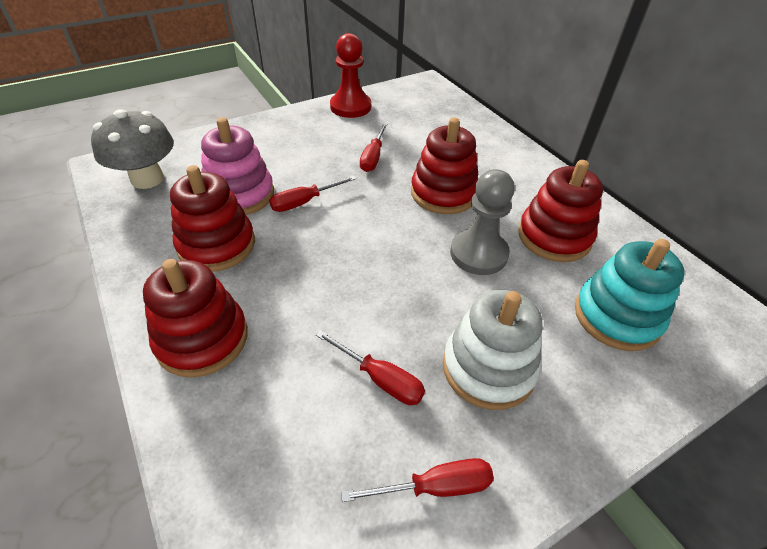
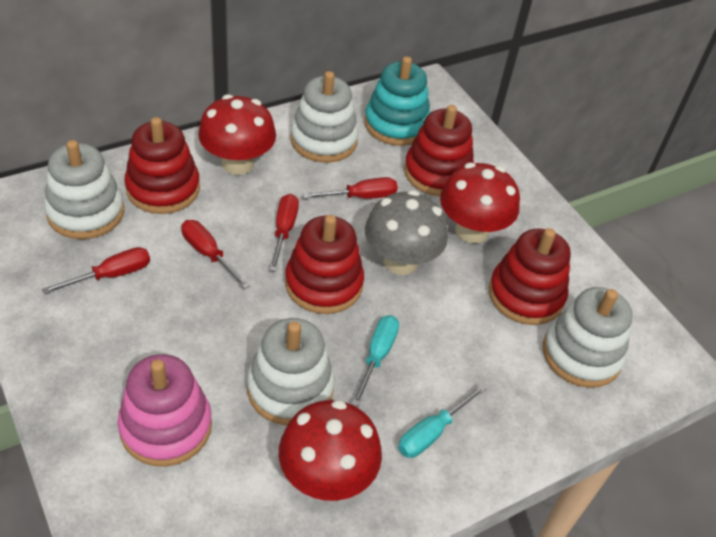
grey pawn: [450,169,515,275] = 1 -> none = 0
red mushroom: none = 0 -> [198,94,276,175] [279,400,382,501] [440,162,520,243] = 3
red pawn: [330,33,371,118] = 1 -> none = 0
turquoise screwdriver: none = 0 -> [351,315,399,407] [398,384,487,458] = 2
white stacking toy: [443,290,542,410] = 1 -> [44,140,124,239] [247,318,335,426] [290,71,359,163] [543,287,633,388] = 4

